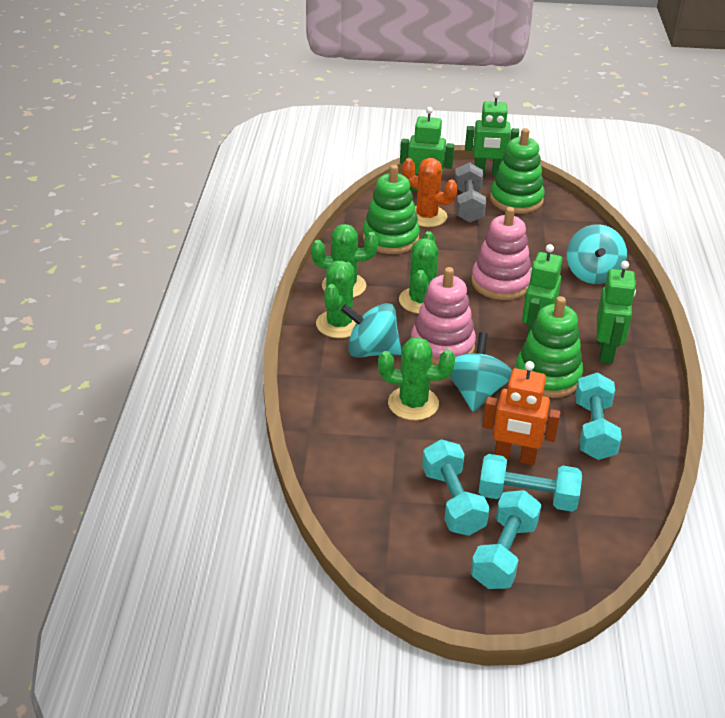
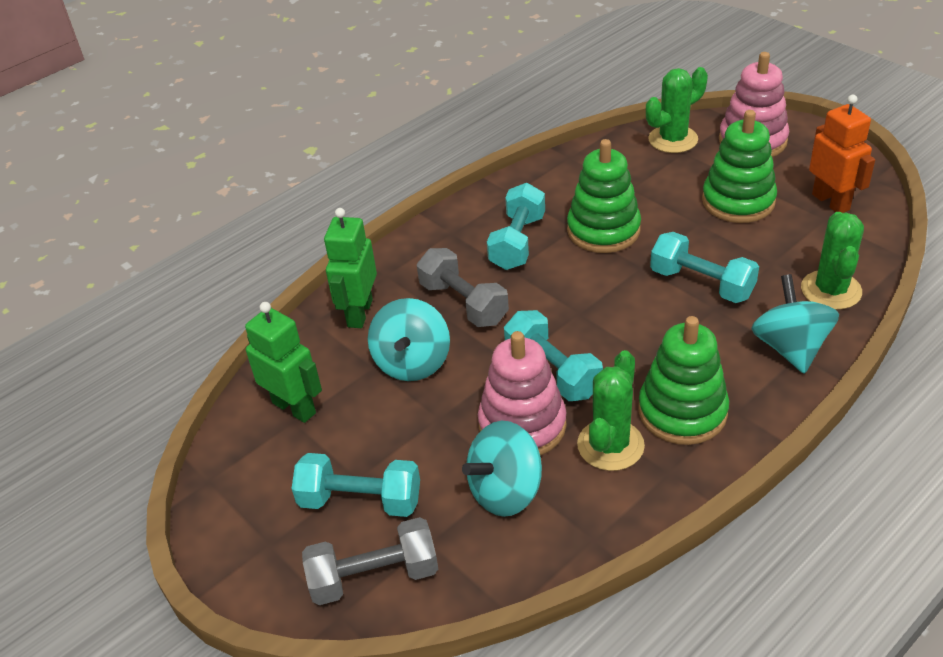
green cactus: [311,224,378,298] [316,261,356,338] [378,337,455,420] [399,231,439,314] = 4 -> [577,350,645,471] [646,67,708,153] [801,212,864,310] = 3
green robot: [400,107,454,191] [465,91,519,176] [522,244,563,336] [597,261,636,364] = 4 -> [245,302,322,423] [324,208,377,328] = 2
grey dumbbell: [454,162,486,223] = 1 -> [302,517,438,605] [417,248,509,327] = 2
orange cactus: [402,158,457,227] = 1 -> none = 0

